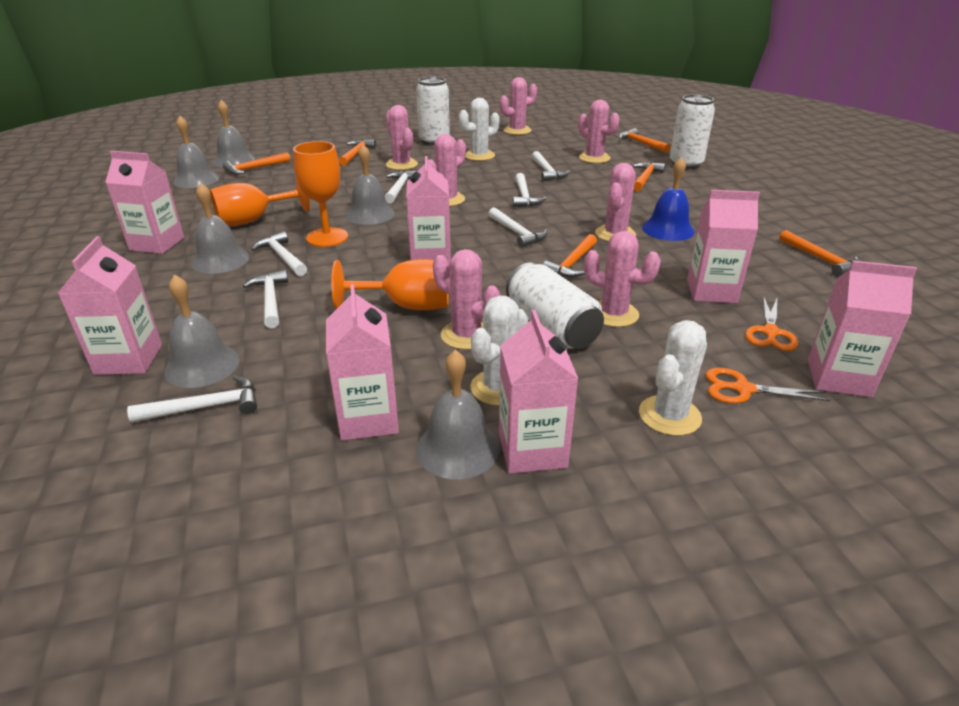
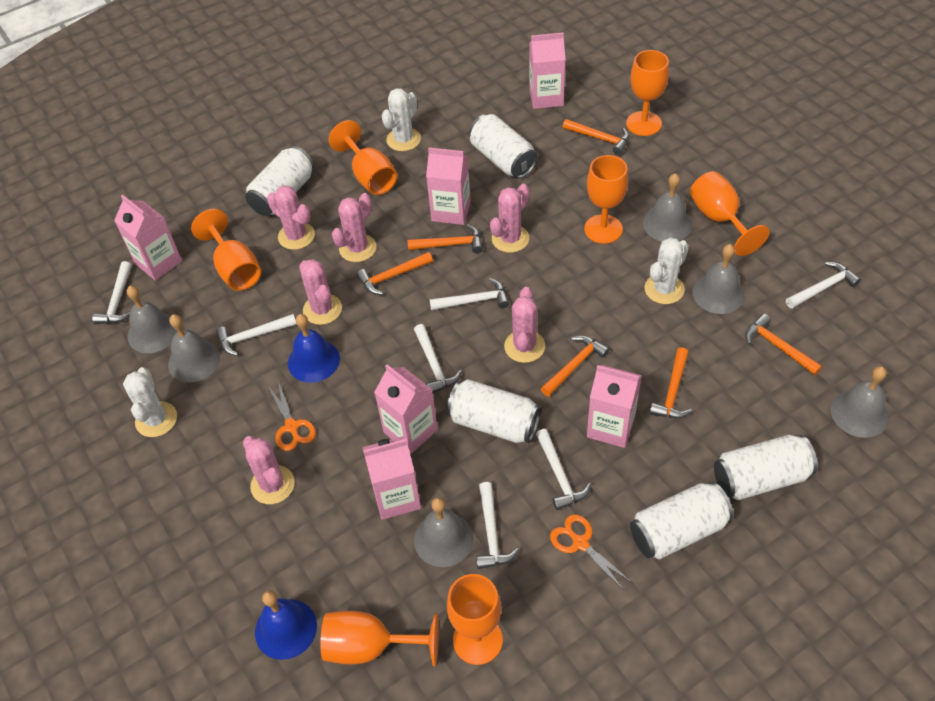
blue bell: [642,157,695,241] = 1 -> [255,590,317,660] [288,314,340,383] = 2
orange goblet: [210,176,310,226] [293,141,348,247] [331,259,449,310] = 3 -> [191,209,261,291] [320,611,439,667] [329,120,397,195] [447,574,503,665] [584,155,628,244] [626,50,669,136] [690,171,769,256] = 7
pink cactus: [386,105,418,170] [428,134,466,206] [433,249,500,350] [500,77,537,135] [578,100,619,163] [584,231,661,327] [595,163,636,242] = 7 -> [243,436,295,504] [267,185,315,250] [299,259,342,325] [332,193,376,262] [490,184,529,253] [504,287,545,363] = 6
pink carton: [58,236,162,375] [105,151,184,254] [326,284,399,441] [406,156,451,265] [499,310,578,474] [687,190,760,303] [808,260,917,397] = 7 -> [114,195,182,281] [362,436,421,520] [374,365,438,454] [426,148,471,225] [529,32,566,109] [587,365,642,448] = 6
white can: [416,77,450,145] [506,262,604,349] [670,94,715,169] = 3 -> [245,146,314,216] [446,379,541,443] [469,114,537,179] [630,482,733,559] [714,435,818,500] = 5

